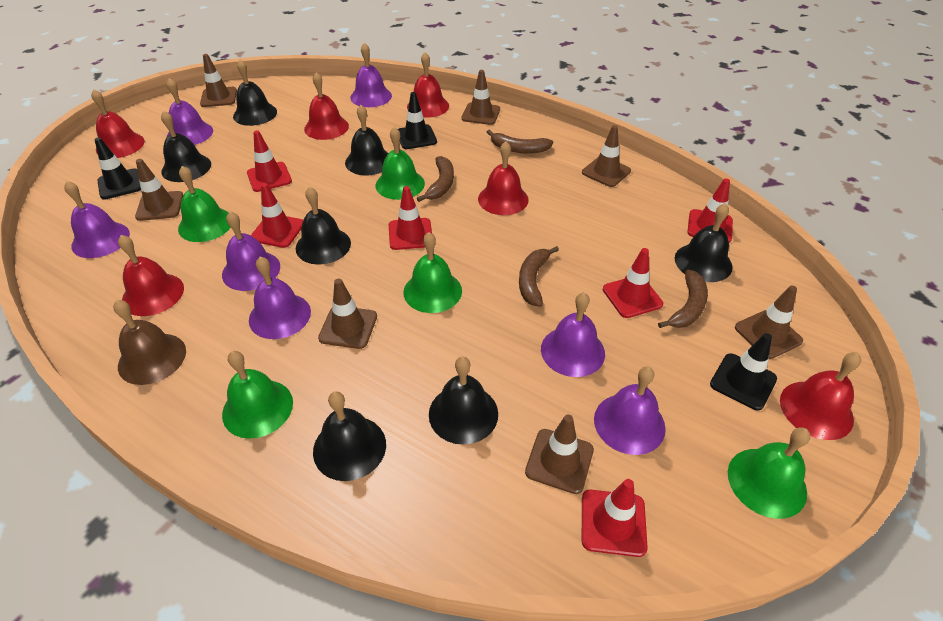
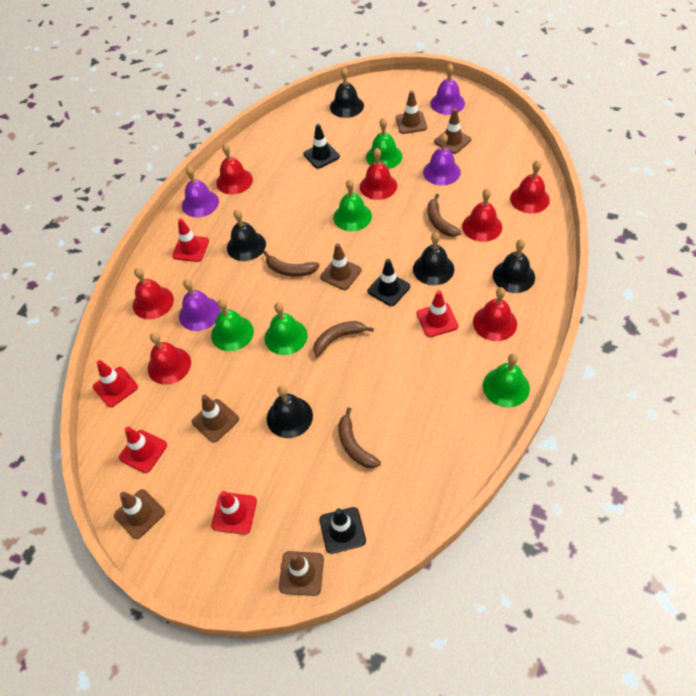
black bell: [161,111,211,182] [233,60,277,126] [296,187,351,265] [313,391,386,481] [345,105,389,175] [429,357,498,445] [675,203,732,282] = 7 -> [227,209,266,261] [267,385,313,438] [330,67,364,118] [413,232,454,285] [493,239,535,293] = 5
brown bell: [113,300,186,385] = 1 -> none = 0
brown traffic cone: [135,159,183,221] [200,54,237,107] [318,278,377,349] [461,70,500,125] [525,415,594,494] [582,125,631,187] [735,286,803,359] = 7 -> [114,489,165,539] [192,395,239,442] [279,551,324,596] [320,243,361,290] [396,90,427,134] [434,108,471,154] = 6
purple bell: [64,181,130,258] [167,78,213,145] [222,211,280,291] [249,257,311,339] [350,43,392,107] [541,292,605,377] [594,366,666,455] = 7 -> [179,279,221,331] [182,166,219,217] [423,133,461,186] [430,64,465,115] = 4
red bell: [91,89,145,158] [118,235,184,316] [304,72,349,140] [407,52,449,118] [478,141,529,215] [780,352,861,440] = 6 -> [133,268,174,319] [148,333,191,385] [216,143,253,194] [360,148,397,200] [462,188,502,242] [473,287,517,341] [510,160,550,213] = 7
red traffic cone: [247,131,292,192] [251,183,303,248] [389,186,432,250] [582,479,648,557] [603,248,663,318] [687,179,733,243] = 6 -> [93,360,138,407] [119,427,167,473] [172,218,209,262] [211,491,257,535] [417,290,458,337] = 5

